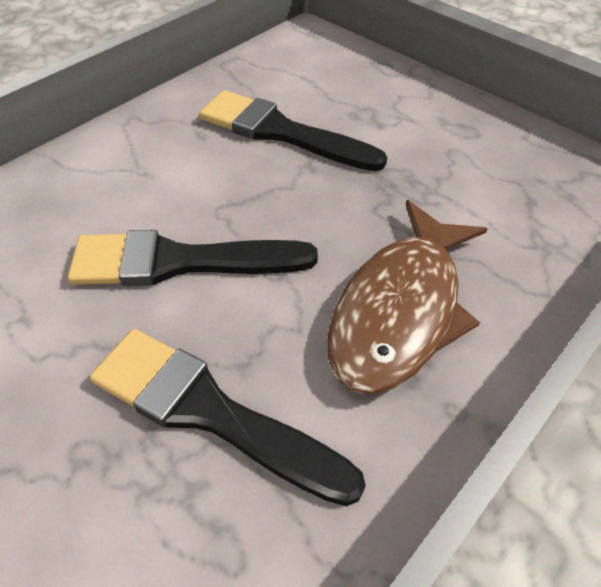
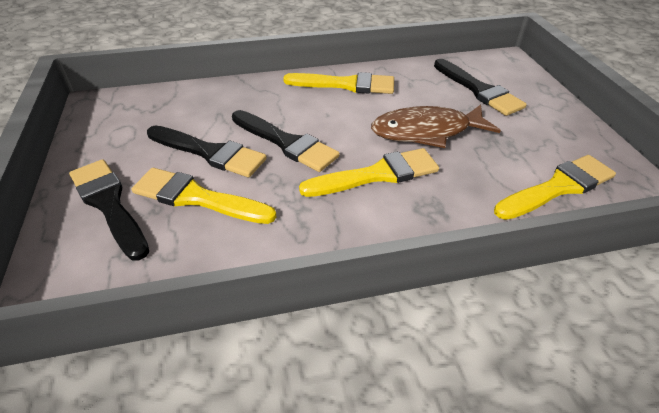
black brush: [68,230,318,286] [90,329,366,506] [199,90,387,171] = 3 -> [69,159,149,261] [147,125,267,177] [232,110,340,172] [434,59,527,116] = 4
yellow brush: none = 0 -> [132,168,277,224] [283,72,394,94] [299,148,439,197] [494,155,616,220] = 4

